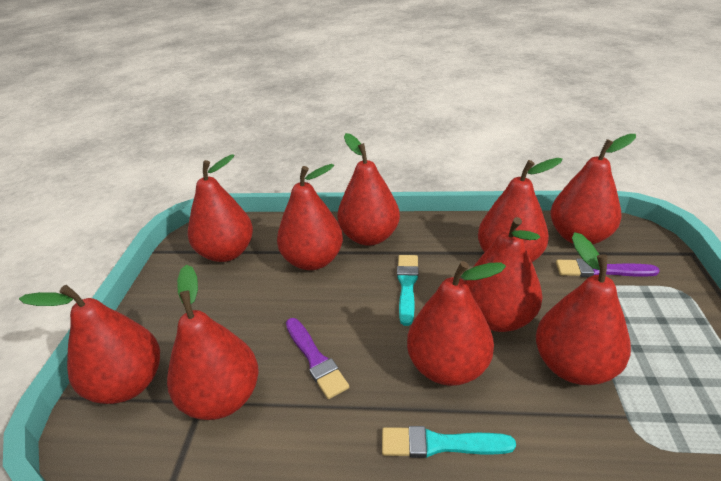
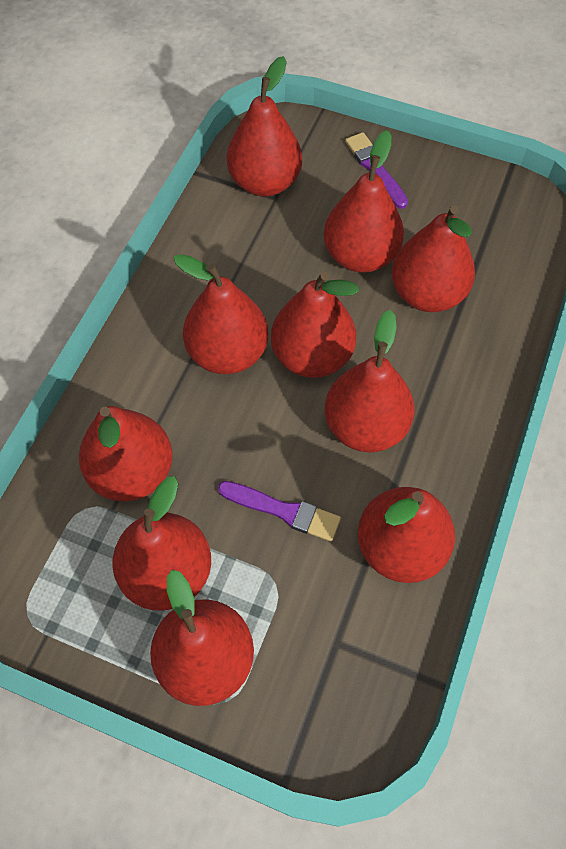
turquoise brush: [382,426,516,458] [397,255,418,326] = 2 -> none = 0

